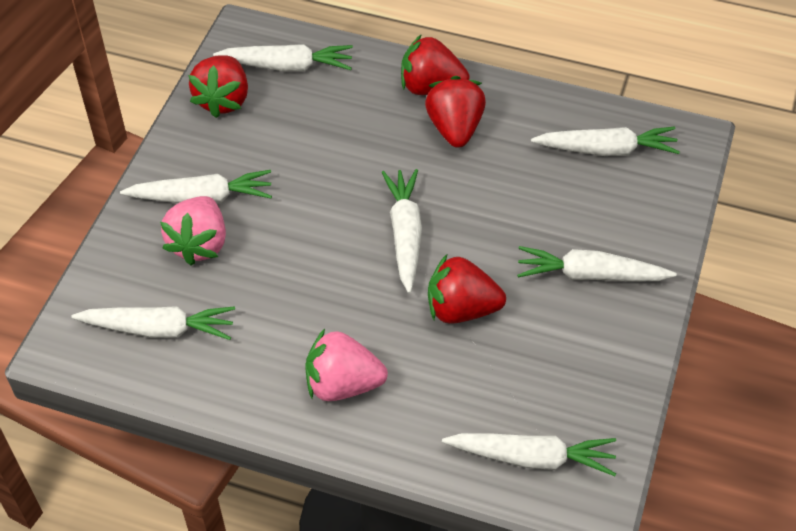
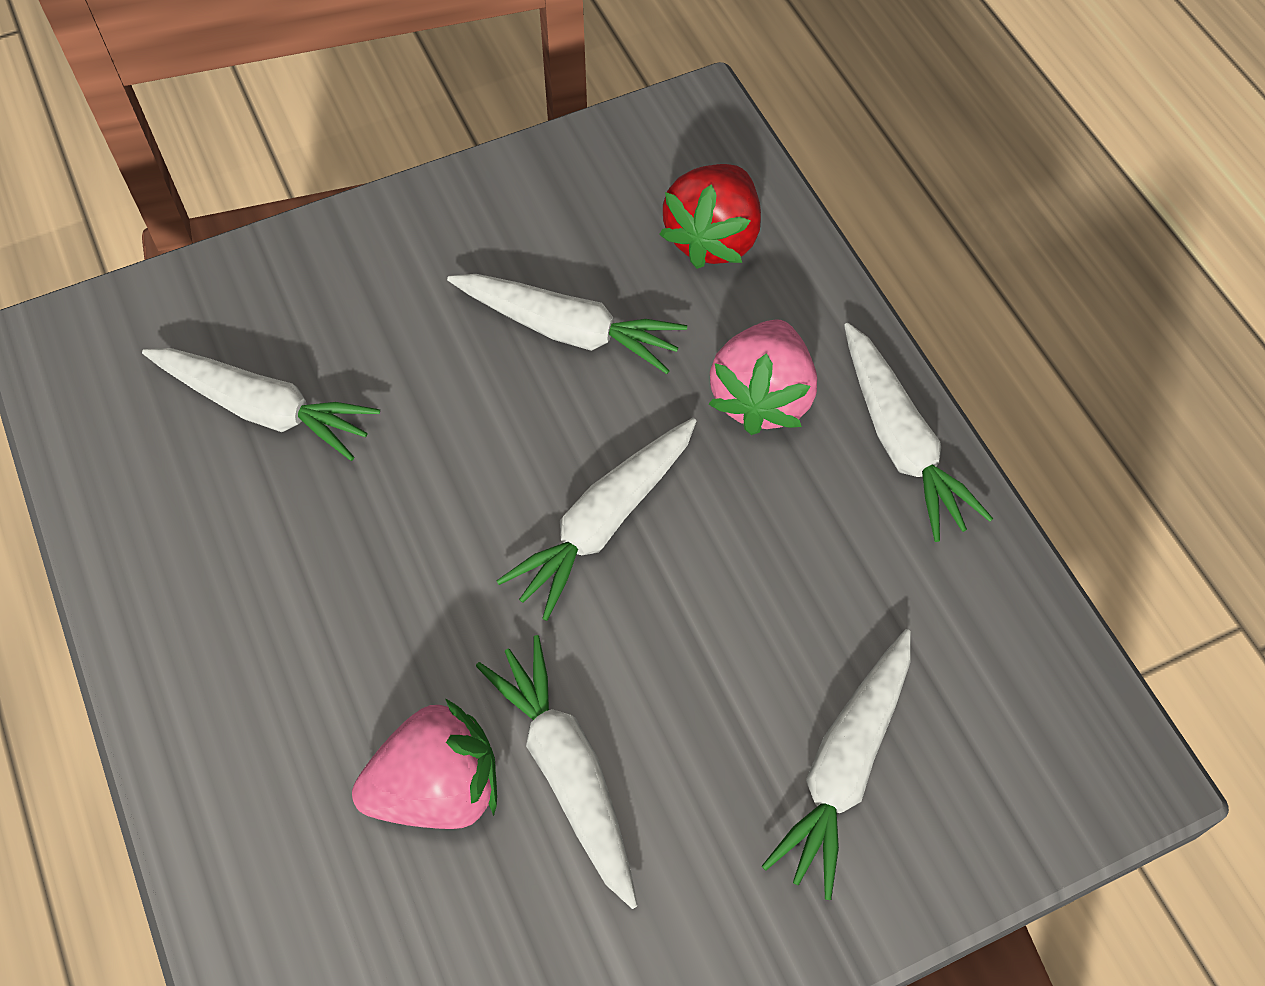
red strawberry: [188,55,248,118] [401,34,470,95] [425,76,486,148] [428,254,506,324] = 4 -> [659,164,761,269] = 1
white carrot: [71,306,235,340] [120,170,272,203] [213,44,353,71] [381,169,422,293] [442,433,616,476] [517,246,677,282] [531,126,680,156] = 7 -> [142,348,380,461] [447,274,687,374] [476,635,638,909] [497,418,696,621] [762,629,911,900] [844,323,993,542] = 6

